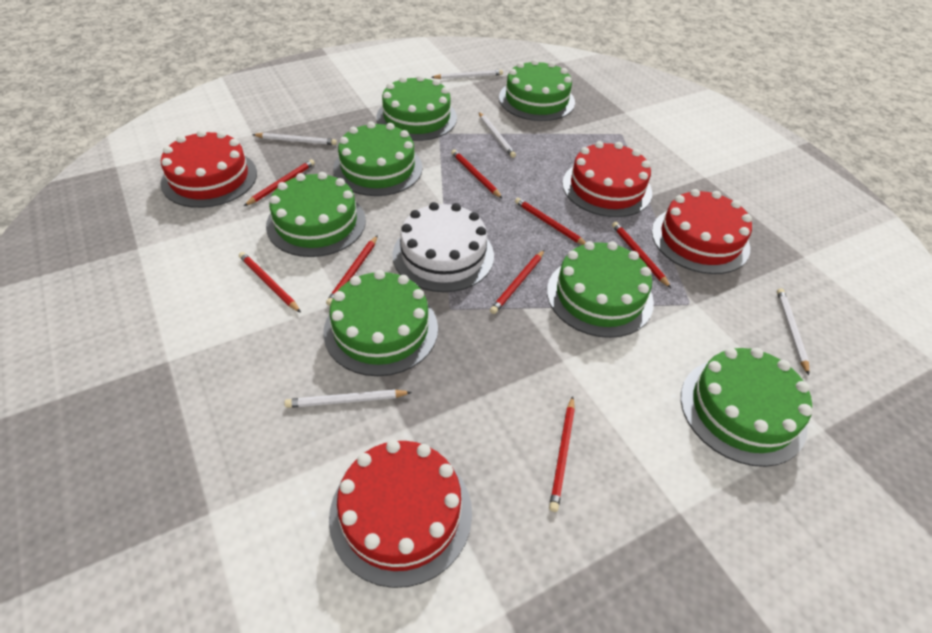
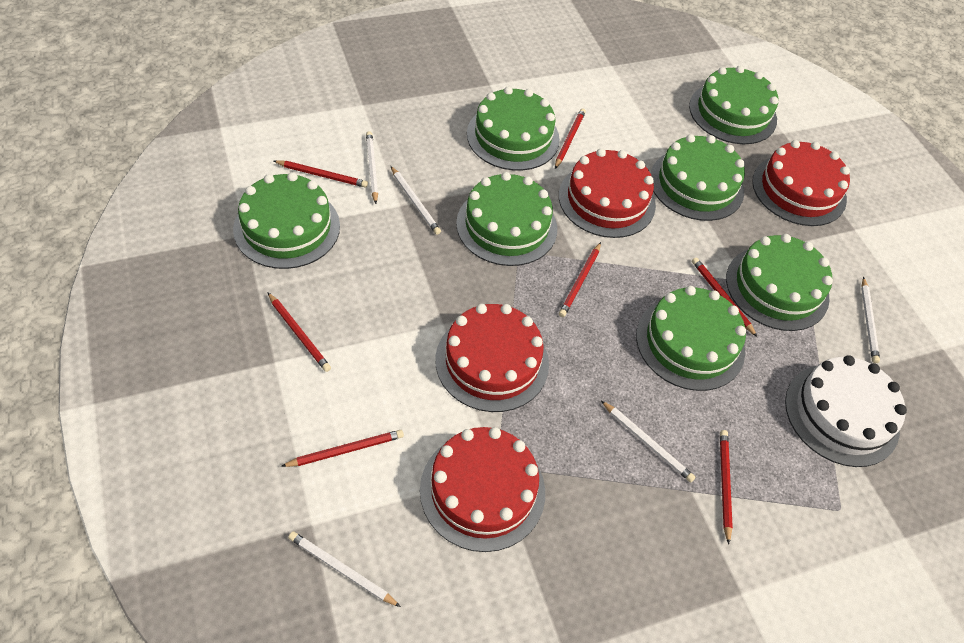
red pencil: [239,252,301,313] [244,159,315,206] [326,235,378,306] [451,149,503,199] [490,250,544,314] [515,198,586,245] [549,396,575,512] [612,222,671,288] = 8 -> [267,292,331,372] [274,160,368,188] [281,430,404,467] [555,108,586,169] [559,242,601,317] [692,257,757,337] [720,430,733,545] = 7

